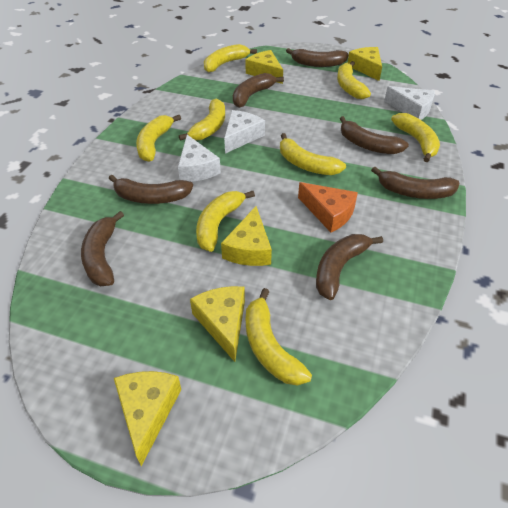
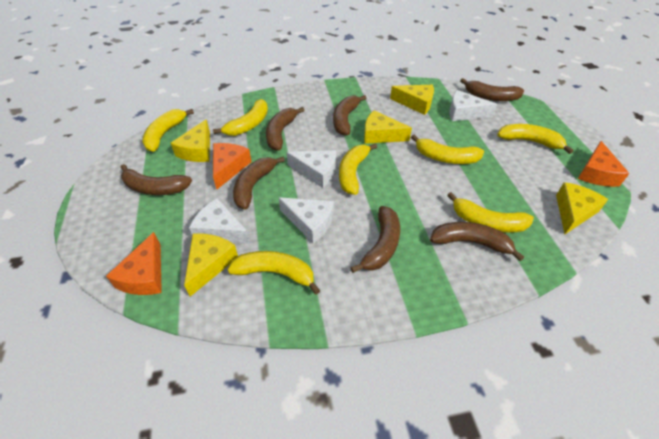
orange cheese: [298,182,358,233] = 1 -> [106,232,162,295] [213,143,252,189] [578,141,629,187] = 3
white cheese: [178,135,221,182] [224,110,265,154] [384,86,435,120] = 3 -> [189,198,251,244] [279,197,334,243] [287,150,336,188] [449,90,497,121] = 4
yellow banana: [136,115,181,162] [179,99,225,141] [196,191,255,252] [204,44,257,73] [246,288,312,386] [280,133,346,175] [337,61,371,99] [391,113,440,162] = 8 -> [142,109,194,152] [213,99,268,136] [227,251,320,294] [339,143,377,195] [411,135,484,164] [447,192,534,233] [497,124,574,154] = 7

